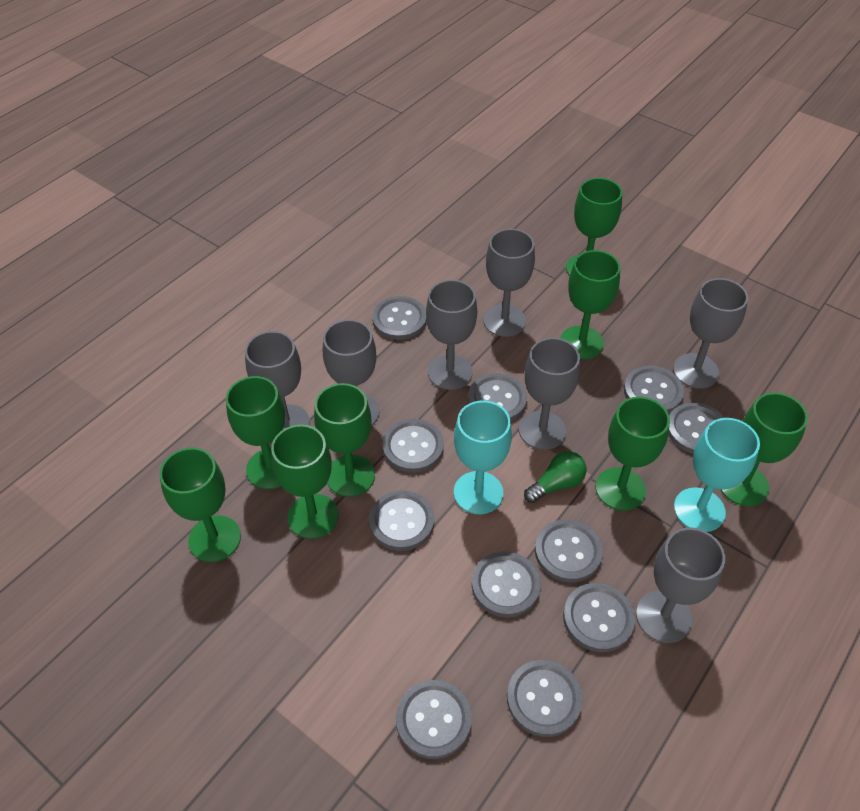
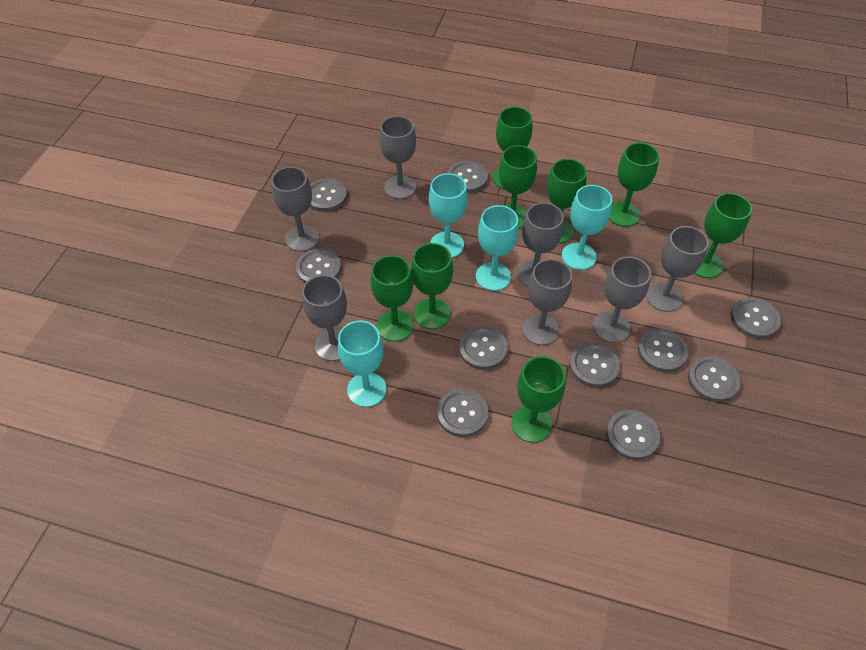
green light bulb: [524,451,586,503] = 1 -> none = 0
grey button: [369,491,434,551] [372,296,427,340] [382,419,444,473] [396,680,472,759] [468,373,527,421] [472,551,541,618] [507,660,583,737] [535,519,603,583] [563,583,635,652] [624,365,684,413] [668,403,724,454] = 11 -> [296,248,341,283] [310,179,347,212] [437,389,488,437] [447,161,488,193] [459,326,508,370] [569,343,620,387] [606,410,660,460] [638,329,688,372] [688,356,741,402] [731,297,781,339] = 10
turquoise goblet: [454,401,512,514] [674,418,760,532] = 2 -> [338,320,387,407] [429,173,468,258] [476,205,519,291] [562,185,612,270] = 4

